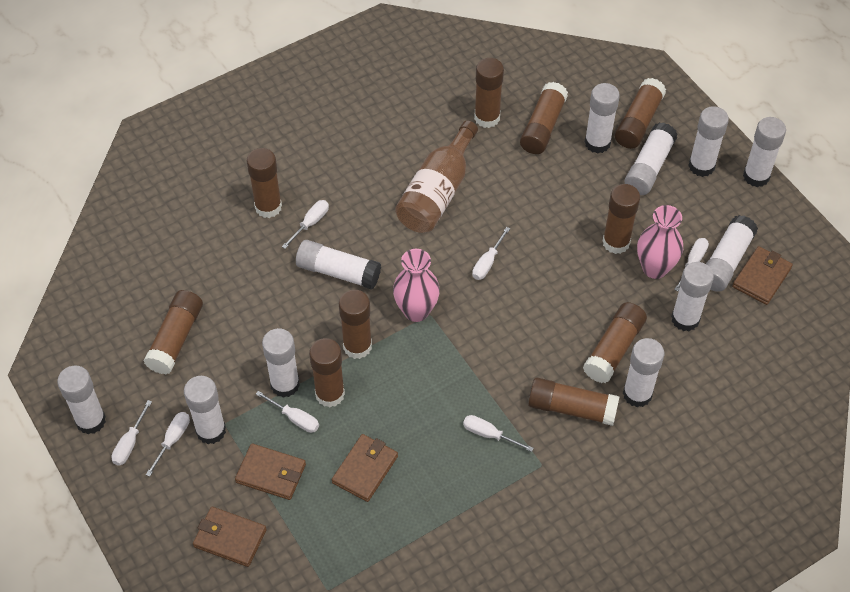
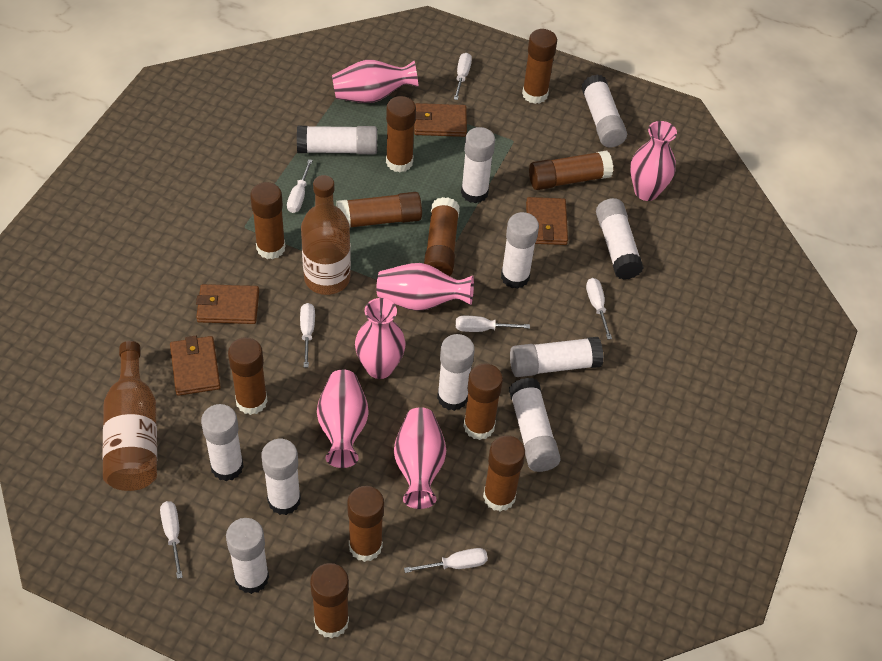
brown bottle: [395,121,478,233] = 1 -> [102,341,157,491] [301,175,351,295] = 2
brown glue stick: [143,290,203,374] [247,148,282,218] [309,338,345,407] [339,290,372,359] [474,58,504,128] [520,82,568,154] [528,377,620,426] [583,302,647,383] [603,184,640,254] [615,78,666,149] = 10 -> [228,337,268,415] [250,182,285,259] [310,563,349,639] [336,192,422,227] [347,486,384,562] [386,96,416,172] [424,197,460,276] [463,363,503,440] [483,435,525,512] [522,29,557,104] [529,150,613,190] = 11
pink vase: [393,249,440,322] [637,205,683,279] = 2 -> [317,370,369,468] [332,60,419,103] [355,298,406,379] [376,263,474,311] [394,407,446,509] [630,121,677,201] = 6

